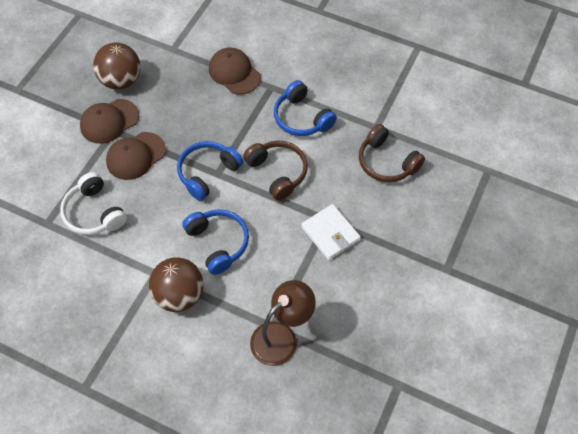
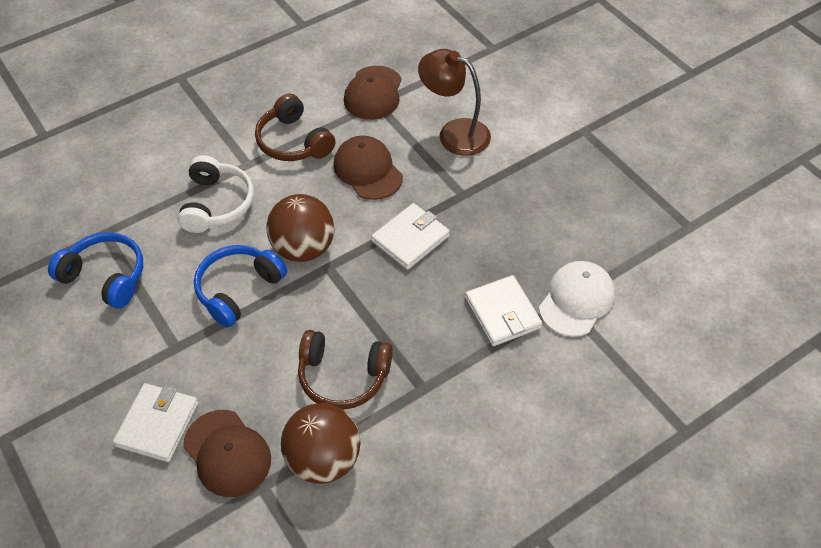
blue headphones: [177,141,243,201] [182,209,249,275] [274,80,337,136] = 3 -> [48,232,143,308] [194,245,287,328] = 2
white cap: none = 0 -> [539,261,615,337] = 1
white wallet: [301,204,361,260] = 1 -> [113,383,198,462] [371,203,450,270] [465,275,542,346] = 3

